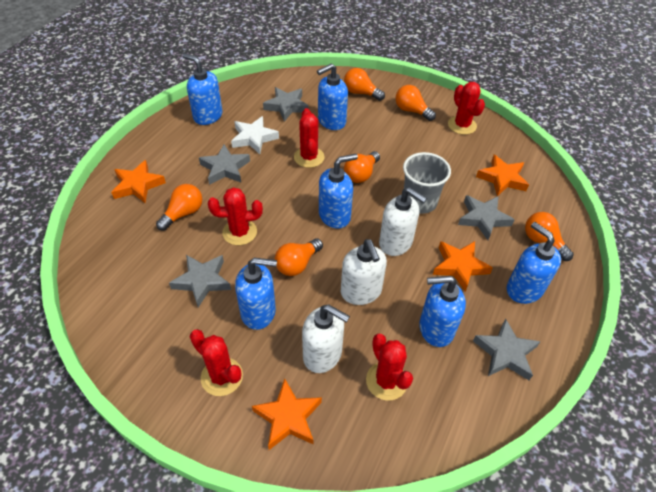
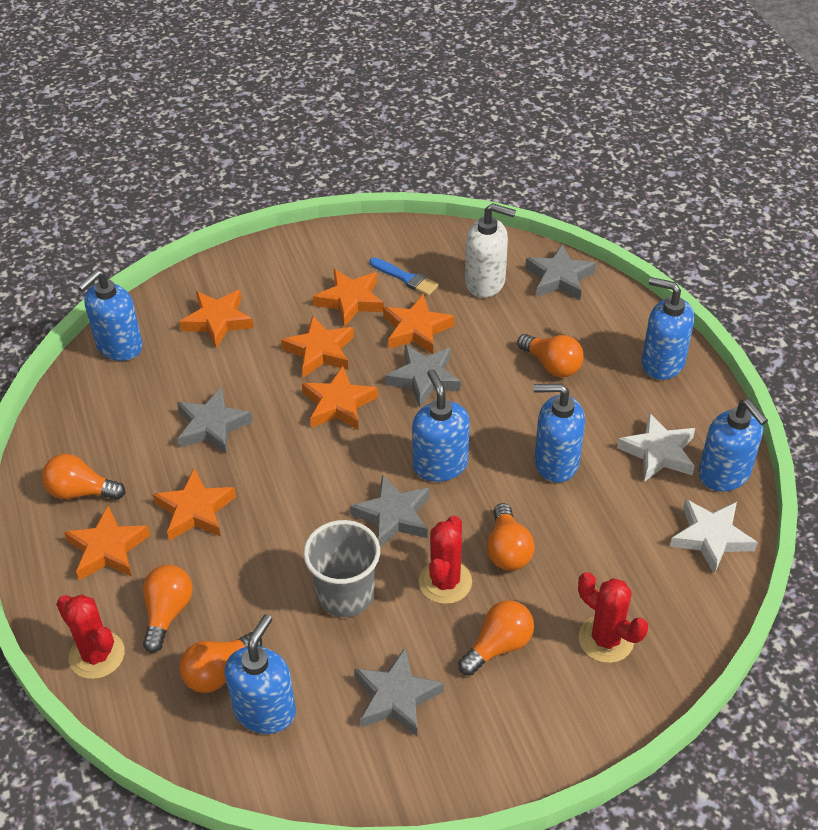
blue brush: none = 0 -> [370,257,439,296] = 1
orange star: [111,160,166,203] [252,378,322,450] [433,241,493,291] [476,154,529,196] = 4 -> [64,506,150,580] [153,469,236,541] [180,290,254,348] [281,315,354,377] [302,366,378,430] [313,269,384,327] [383,294,455,354] = 7
red cactus: [190,329,243,396] [208,187,263,245] [294,108,324,168] [366,333,413,401] [448,82,485,135] = 5 -> [56,595,125,679] [419,516,472,604] [578,572,648,663] = 3
white soap dispenser: [302,304,350,373] [341,239,387,305] [379,187,427,256] = 3 -> [465,203,516,298] = 1
white star: [231,116,279,154] = 1 -> [617,412,695,482] [670,499,758,574] = 2

